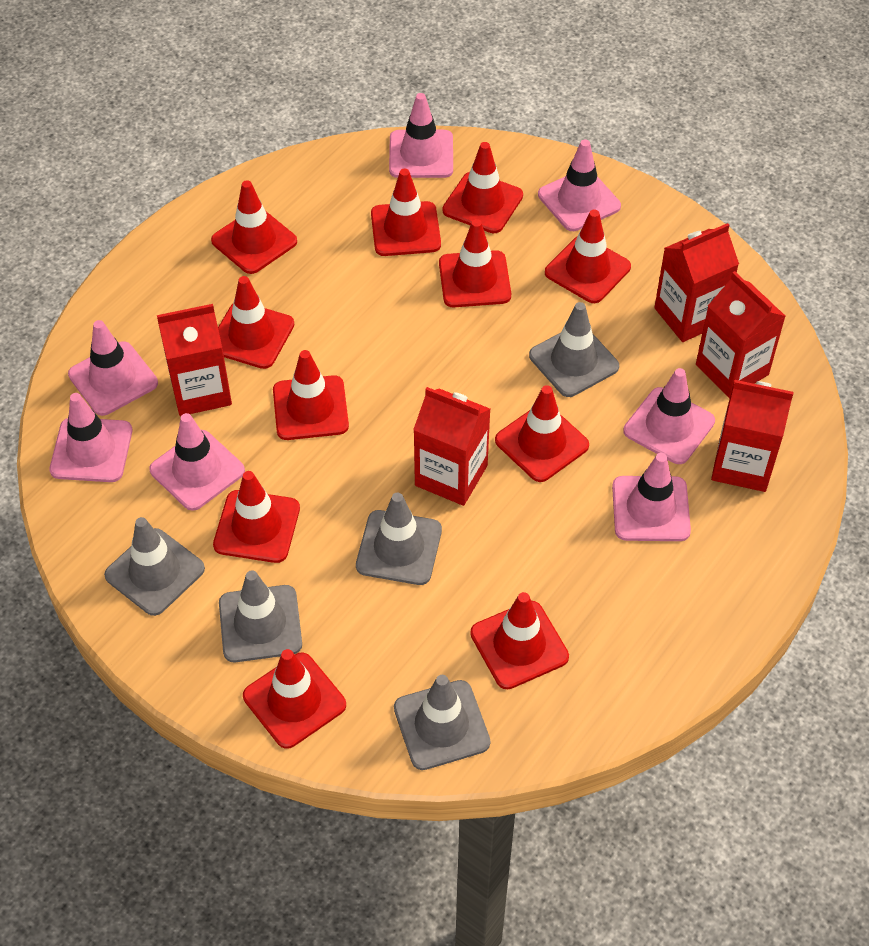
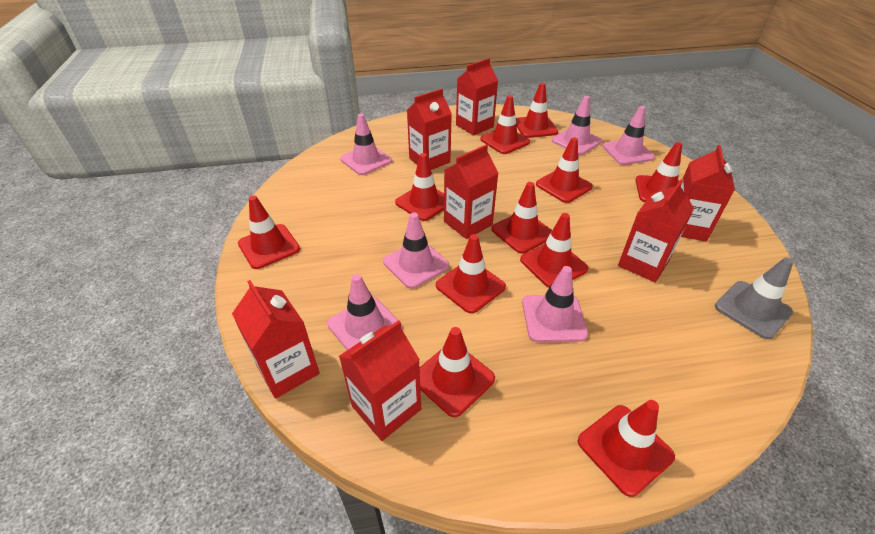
grey traffic cone: [104,517,205,616] [219,570,302,662] [356,493,442,585] [394,675,490,770] [529,302,619,397] = 5 -> [715,257,794,339] = 1
pink traffic cone: [49,393,132,482] [68,320,158,416] [149,413,245,511] [389,93,453,178] [538,139,621,231] [612,453,691,541] [623,368,715,464] = 7 -> [327,274,402,350] [340,113,392,175] [383,212,449,289] [522,266,588,342] [552,96,602,155] [603,106,655,165] = 6
red carton: [157,304,232,416] [413,387,490,506] [654,223,739,342] [696,271,786,398] [711,380,794,492] = 5 -> [232,280,320,399] [339,320,421,441] [407,89,452,170] [444,144,498,239] [456,58,498,135] [618,180,694,282] [681,145,735,242] = 7

